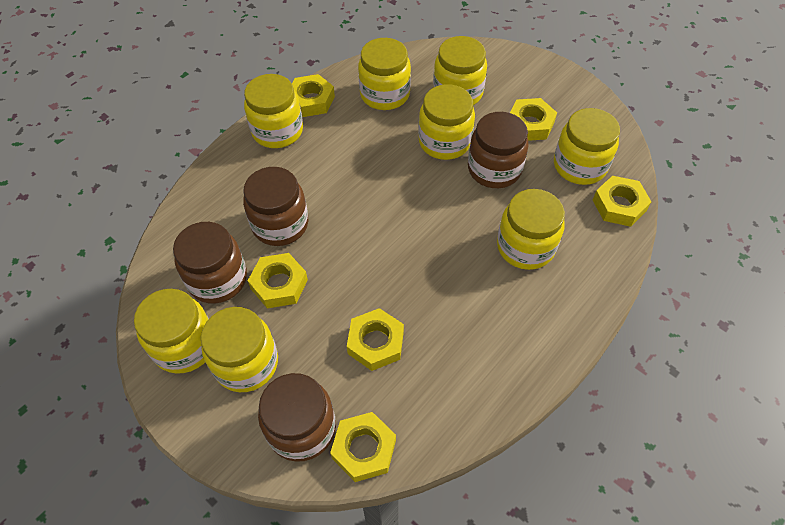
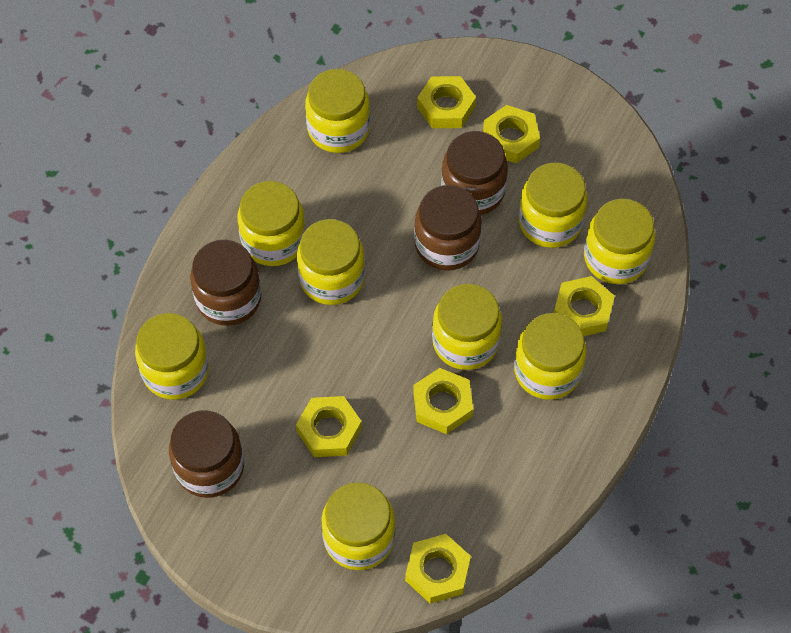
yellow jar: [134,289,209,374] [201,307,278,392] [244,74,303,148] [358,38,411,110] [418,84,475,160] [433,36,487,105] [497,189,565,270] [554,108,620,185] = 8 -> [135,313,209,400] [237,181,306,266] [297,219,365,305] [305,69,370,153] [321,482,395,570] [432,283,502,370] [514,313,587,400] [518,163,588,248] [584,199,655,284] = 9

